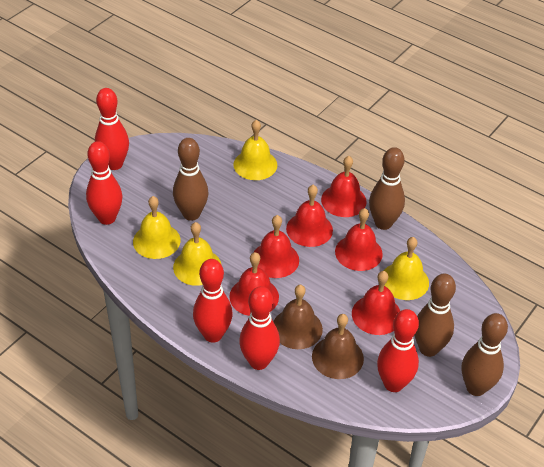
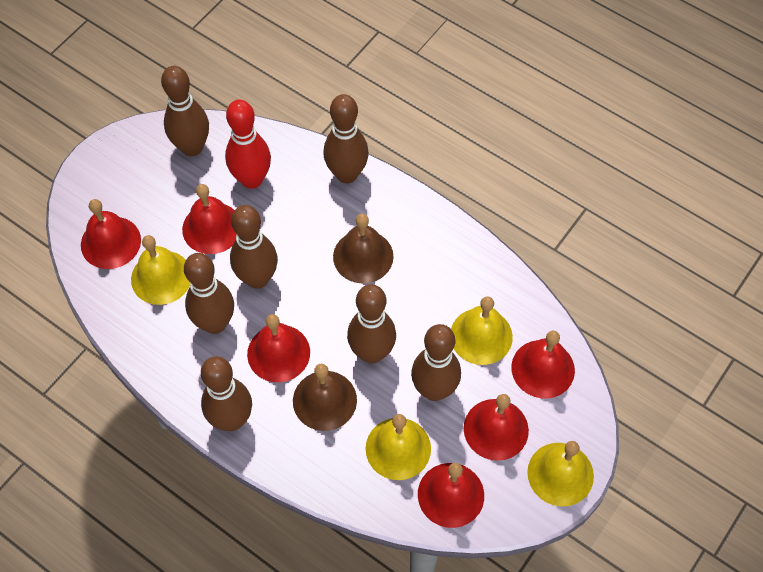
brown bowling pin: [173,138,208,221] [369,147,405,230] [414,274,456,357] [462,313,508,396] = 4 -> [161,66,209,156] [184,253,234,334] [201,356,252,431] [230,205,278,289] [323,94,369,183] [347,284,396,363] [411,324,461,401] = 7
red bowling pin: [86,141,122,225] [95,88,129,170] [193,259,232,343] [239,286,280,370] [377,309,419,392] = 5 -> [225,100,271,189] = 1

